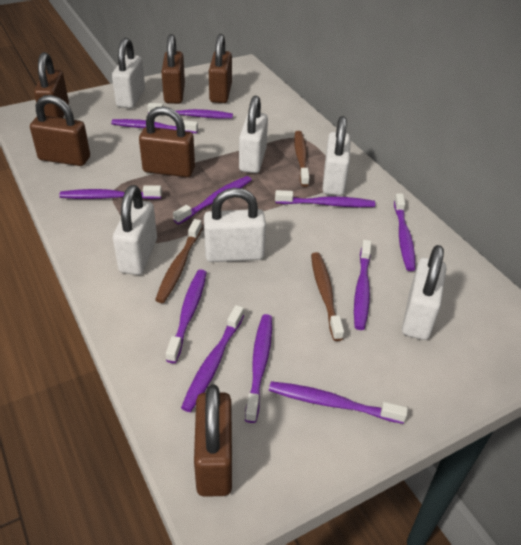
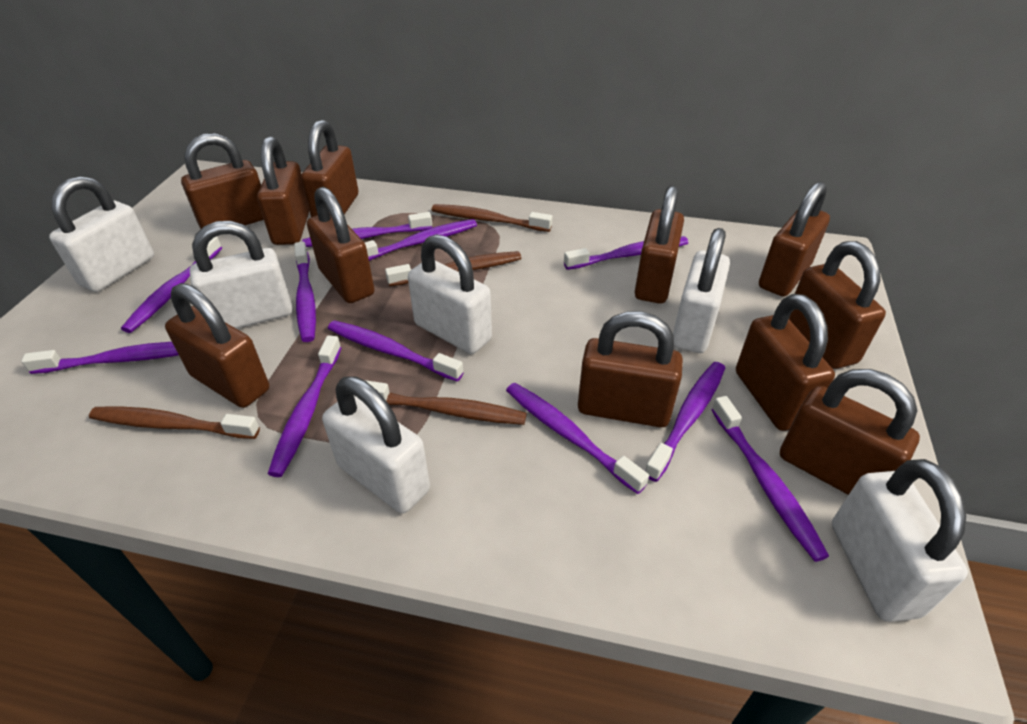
brown padlock: [30,95,90,166] [34,52,69,118] [139,106,195,177] [161,34,185,104] [194,385,232,497] [209,34,232,103] = 6 -> [165,283,269,408] [181,133,264,229] [257,136,309,245] [301,120,358,217] [307,187,374,303] [578,311,683,427] [635,185,684,303] [736,294,835,431] [759,181,830,297] [780,369,920,495] [789,241,886,369] = 11
brown toothbrush: [155,219,202,303] [294,131,309,187] [311,252,344,341] = 3 -> [89,407,260,439] [364,380,527,425] [385,251,522,287] [432,204,552,232] = 4

